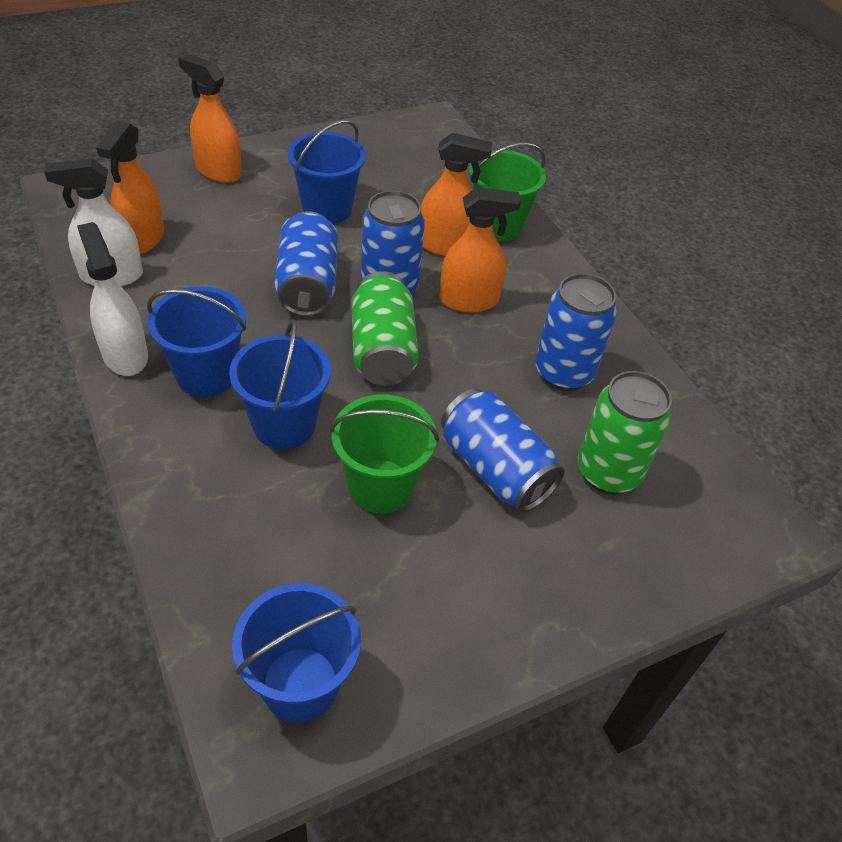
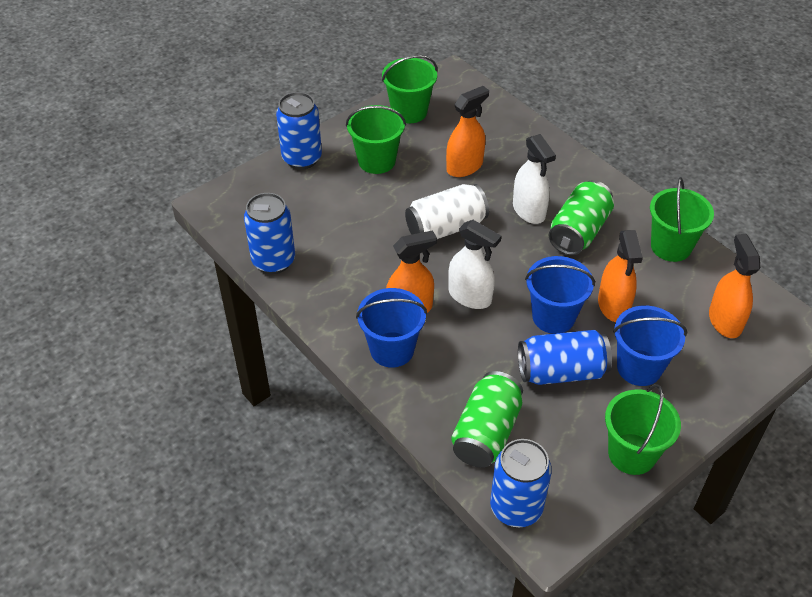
blue bucket: [147,286,246,397] [229,320,331,449] [232,583,361,722] [288,120,366,224] = 4 -> [356,288,427,368] [525,256,595,334] [613,305,687,386] = 3
green bucket: [330,394,439,514] [469,142,546,242] = 2 -> [346,105,406,174] [382,55,437,123] [605,384,681,475] [650,177,714,262] = 4
white can: none = 0 -> [405,184,489,239] = 1

